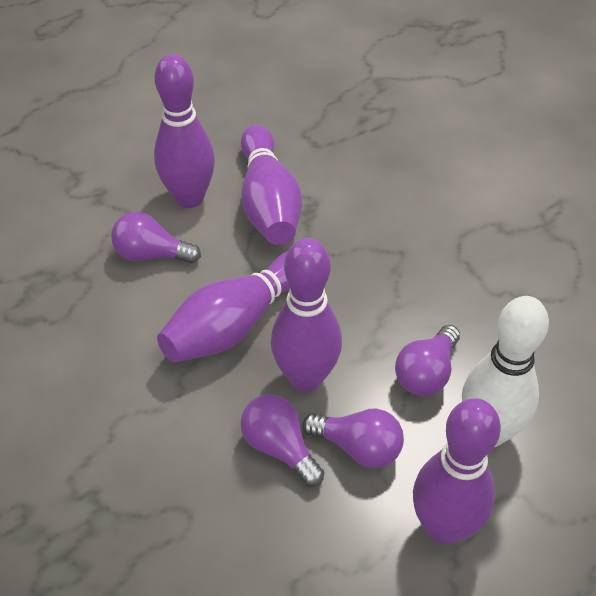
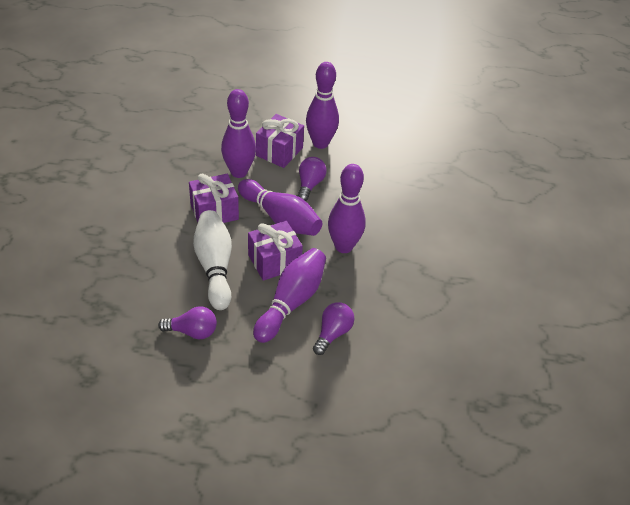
purple gift: none = 0 -> [189,174,239,223] [248,221,303,281] [256,114,304,168] = 3
purple light bulb: [111,212,201,264] [241,394,324,487] [303,409,404,468] [395,325,460,396] = 4 -> [158,306,217,340] [298,157,327,201] [313,302,354,355] = 3

